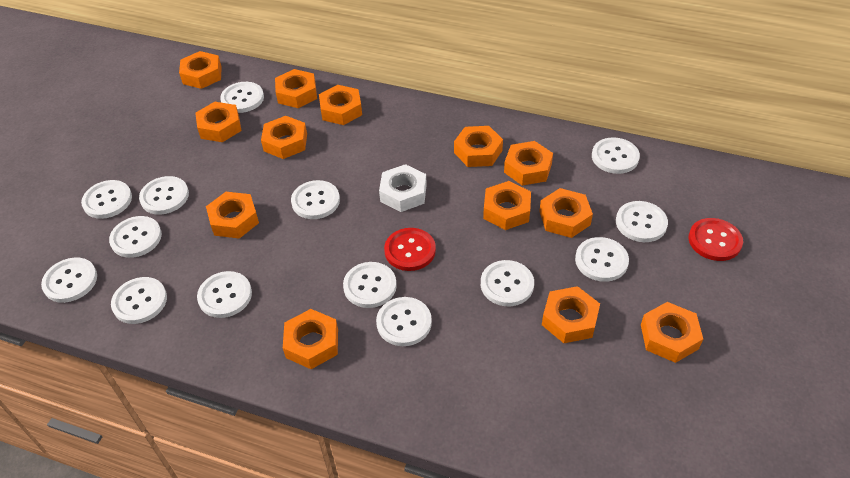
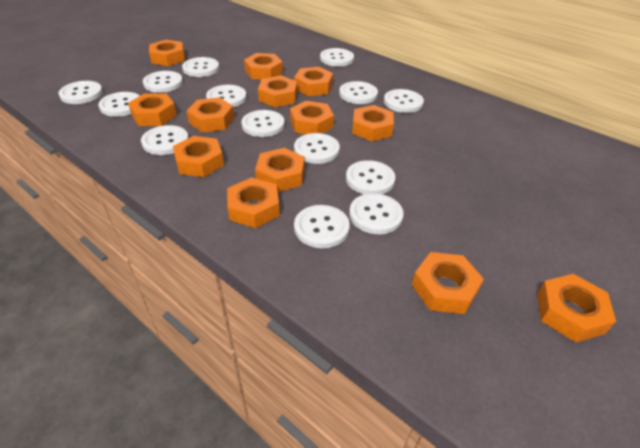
red button: [384,228,436,271] [689,218,743,261] = 2 -> none = 0
white nut: [379,164,427,212] = 1 -> none = 0

